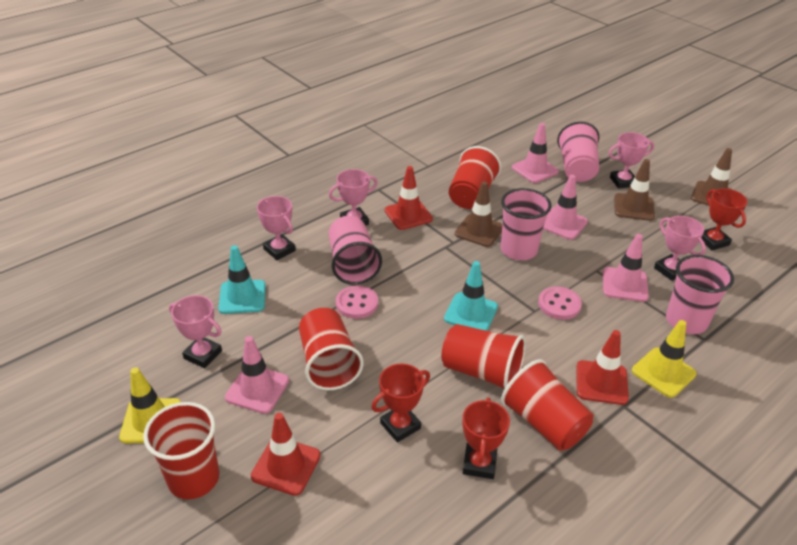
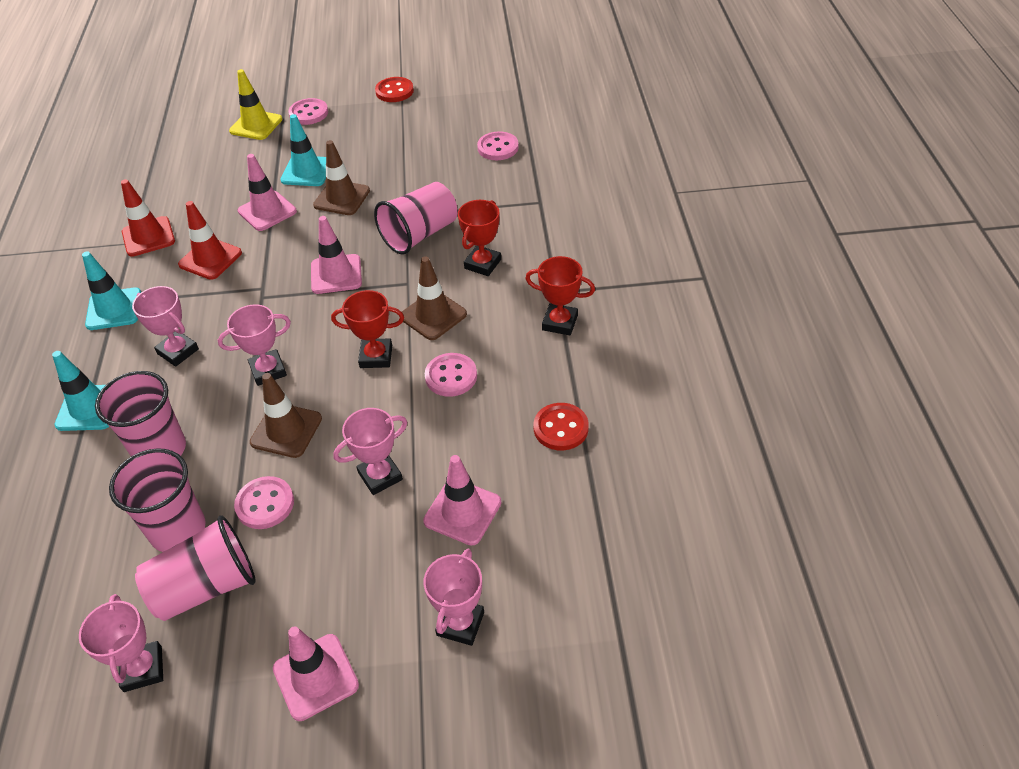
pink button: [336,285,378,319] [538,287,582,320] = 2 -> [234,476,294,529] [288,98,328,125] [425,353,477,397] [477,131,519,160] = 4
red button: none = 0 -> [375,77,414,102] [534,403,589,450] = 2
red cup: [143,402,219,499] [299,308,364,390] [441,324,526,389] [449,146,501,209] [501,359,593,451] = 5 -> none = 0
red traffic cone: [251,413,321,496] [385,166,433,230] [576,330,629,405] = 3 -> [121,179,175,257] [178,201,242,280] = 2
turquoise traffic cone: [218,245,266,314] [444,261,498,331] = 2 -> [52,351,109,431] [82,251,141,330] [280,114,326,186] = 3
yellow traffic cone: [119,367,181,443] [632,320,697,398] = 2 -> [229,69,282,140] = 1

